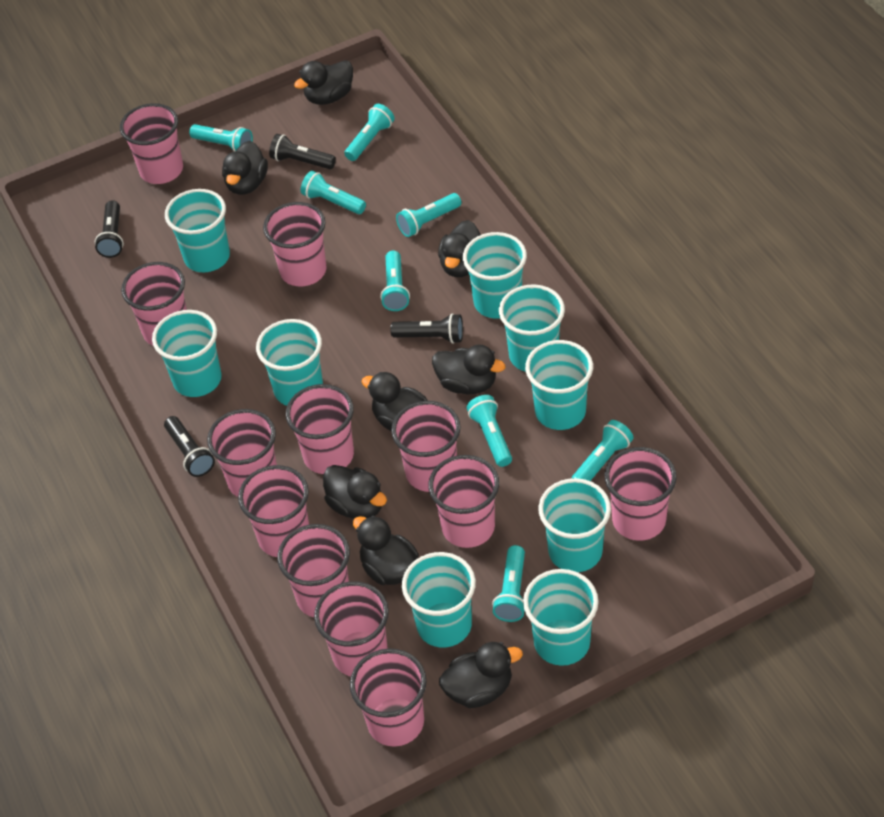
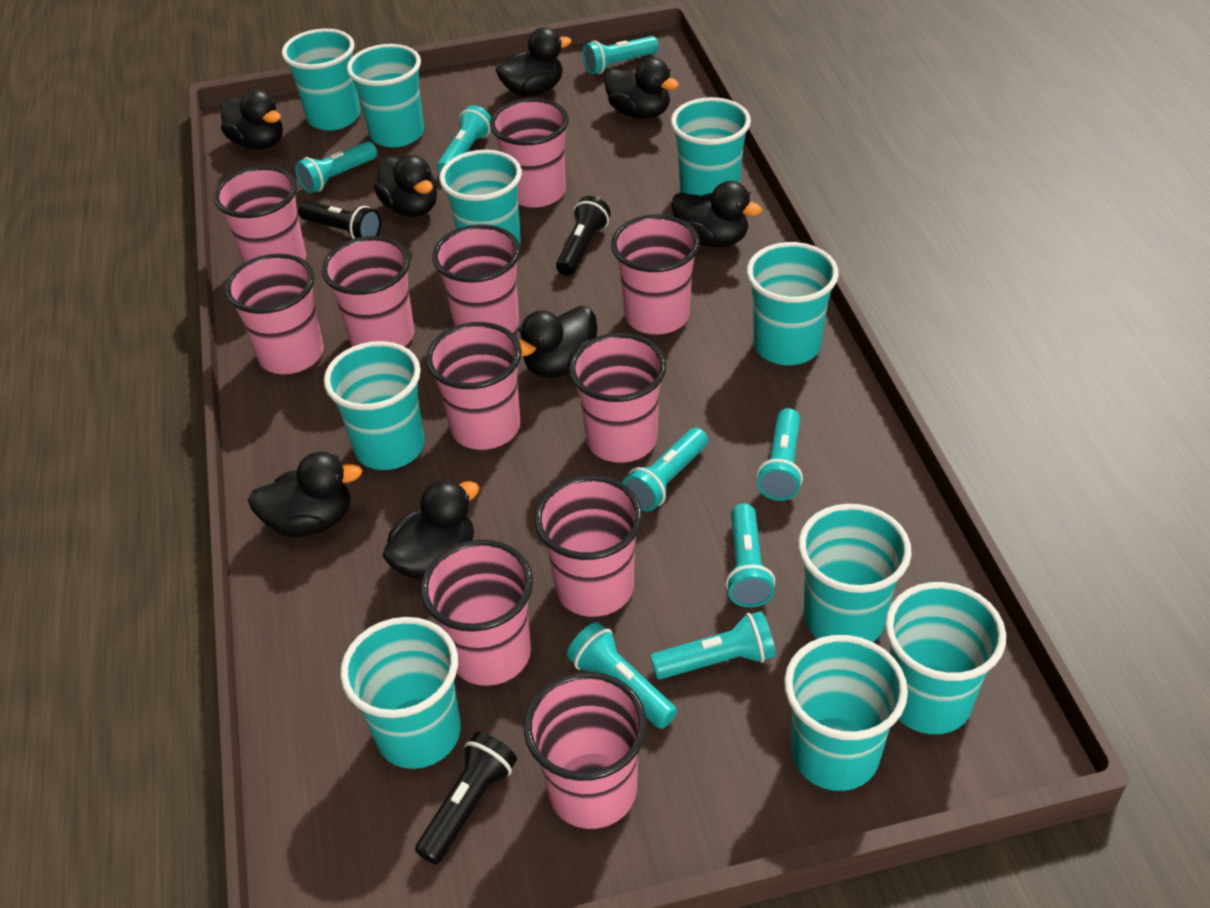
black flashlight: [95,200,124,258] [164,416,215,477] [269,134,336,169] [390,313,463,344] = 4 -> [299,201,381,239] [415,732,517,864] [556,196,611,276] = 3
pink cup: [120,103,183,184] [121,262,187,346] [207,409,277,497] [238,465,309,557] [263,202,327,286] [277,524,350,617] [286,384,354,474] [314,581,389,676] [350,648,427,747] [391,401,461,492] [428,455,499,548] [605,447,677,541] = 12 -> [214,166,306,263] [225,254,324,374] [321,236,415,347] [421,540,533,686] [426,322,522,450] [432,224,520,333] [490,98,569,208] [524,672,647,829] [535,475,643,617] [569,333,667,463] [611,215,700,334] = 11
turquoise cup: [152,310,222,397] [165,189,230,273] [256,319,323,406] [402,552,476,647] [463,232,527,319] [499,284,565,372] [523,569,599,666] [525,340,593,430] [538,478,611,572] = 9 -> [282,29,360,130] [324,341,425,470] [340,617,461,769] [347,44,424,147] [439,150,522,245] [671,97,751,196] [747,242,839,365] [784,635,908,791] [798,504,912,642] [885,582,1006,734] = 10

